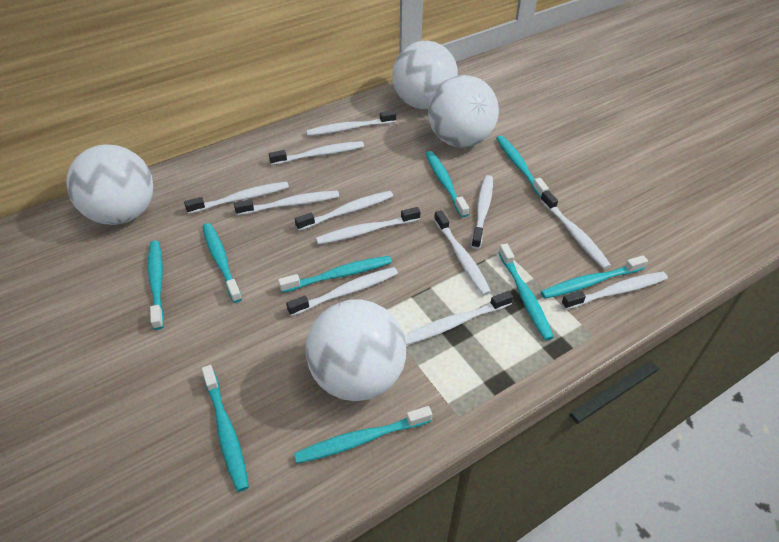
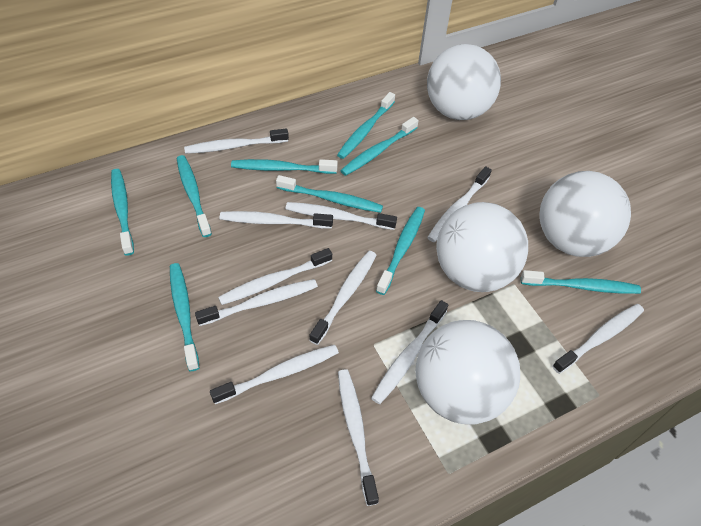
white toothbrush: [184,181,289,214] [234,191,339,215] [269,141,364,165] [286,267,398,316] [295,191,393,231] [306,110,396,136] [316,207,420,245] [404,291,513,345] [434,210,491,296] [471,175,493,249] [540,190,611,269] [561,272,668,310] = 12 -> [184,128,289,154] [195,279,318,326] [210,345,339,404] [218,248,332,305] [219,211,333,229] [286,202,397,230] [310,251,376,345] [338,369,379,506] [371,300,448,404] [427,166,492,242] [552,304,644,374] = 11

